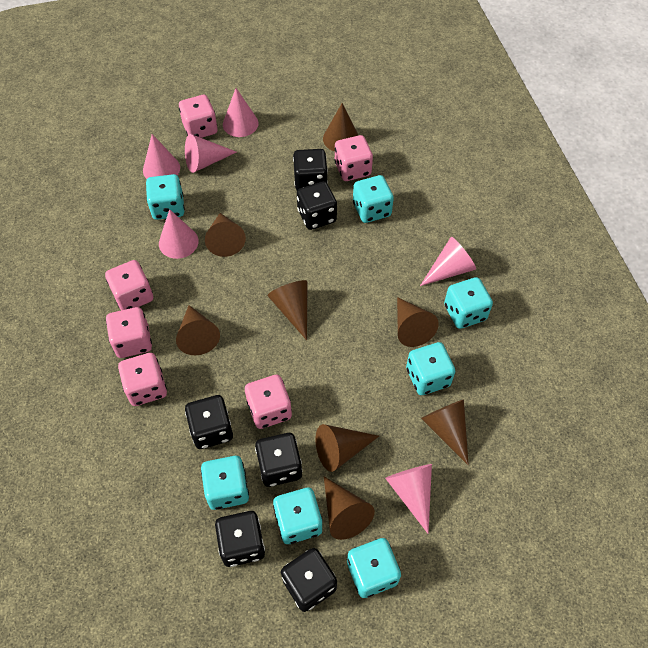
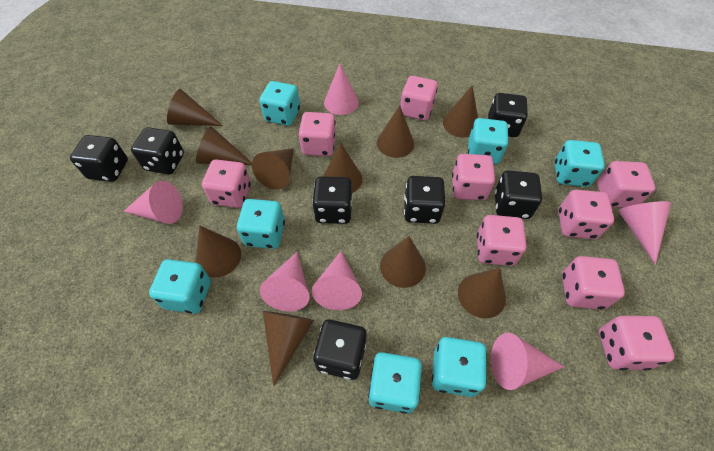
black dice: [185,395,233,449] [215,511,265,567] [255,433,302,487] [281,548,337,612] [293,149,328,190] [297,181,337,230] = 6 -> [70,135,128,182] [131,127,184,174] [312,177,353,224] [313,319,367,380] [404,176,446,224] [488,93,528,137] [495,170,542,219] = 7
brown cone: [176,305,220,355] [205,213,246,257] [268,280,308,340] [315,424,379,472] [323,103,358,151] [324,477,375,540] [397,297,439,347] [421,399,469,466] = 8 -> [167,89,223,126] [196,126,252,165] [196,226,241,278] [252,148,294,190] [263,311,314,386] [323,143,362,193] [377,105,414,158] [380,236,426,288] [443,85,478,138] [458,268,506,318] = 10
pink dice: [105,260,153,310] [106,307,152,358] [118,353,167,406] [179,95,218,138] [245,375,292,429] [334,135,373,181] = 6 -> [202,159,251,208] [298,112,336,156] [400,76,438,121] [452,154,495,201] [477,215,527,266] [558,190,614,239] [562,256,625,310] [597,161,655,208] [599,316,675,370] = 9

